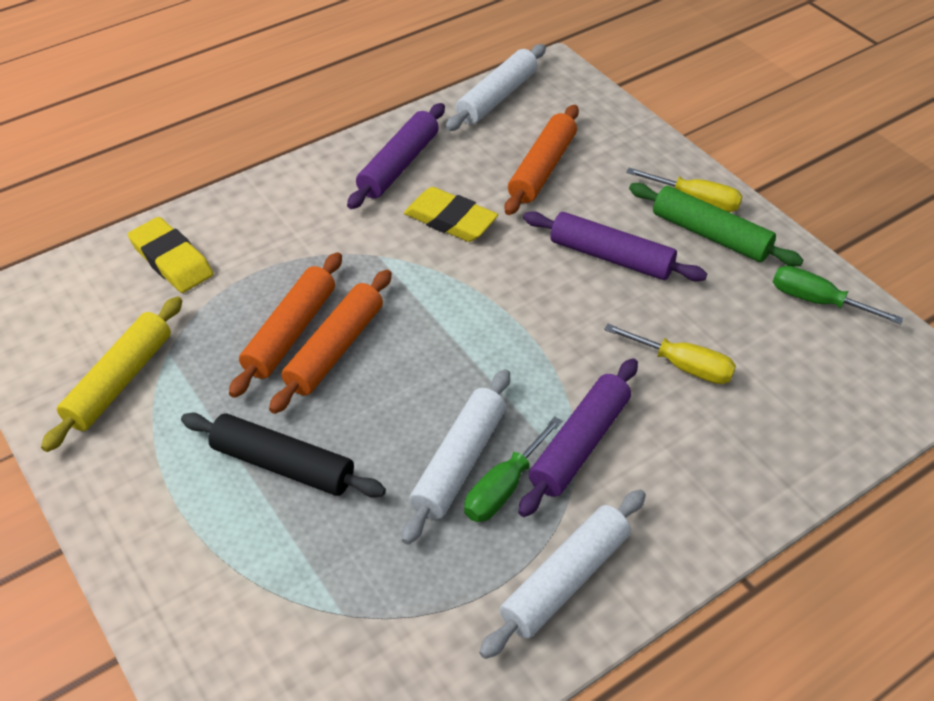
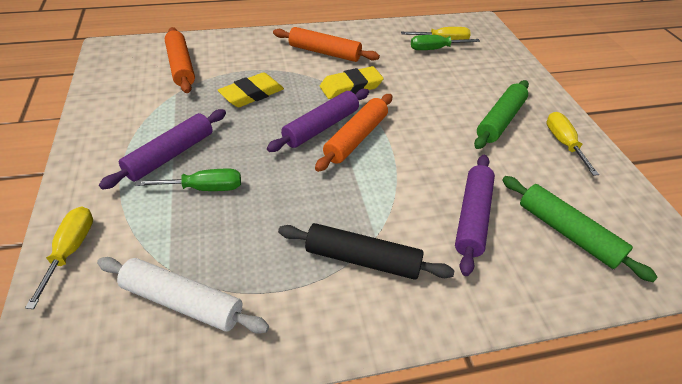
green rolling pin: [629,183,803,266] = 1 -> [474,80,529,149] [502,176,658,282] = 2
white rolling pin: [402,369,510,545] [445,44,546,131] [479,490,646,659] = 3 -> [97,257,269,334] = 1
yellow rolling pin: [41,296,182,452] = 1 -> none = 0
yellow screwdriver: [604,324,736,384] [626,168,743,212] = 2 -> [25,206,93,309] [401,27,471,40] [546,112,599,176] = 3

